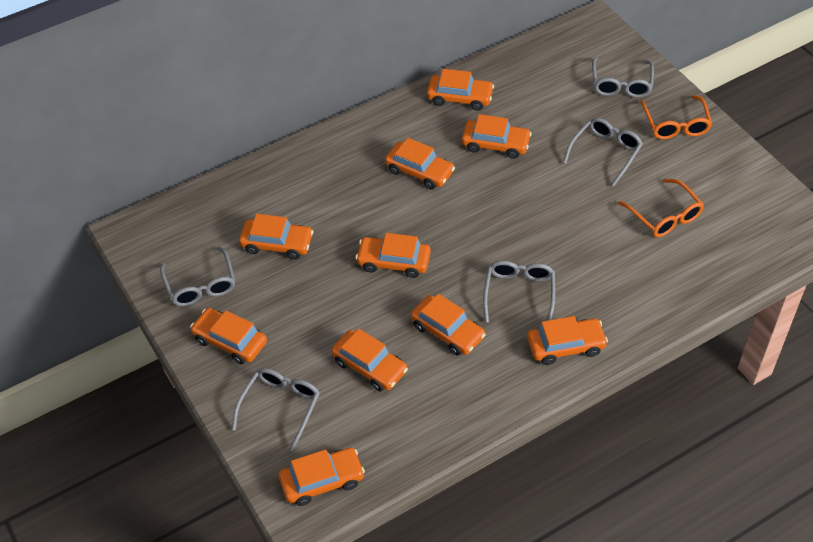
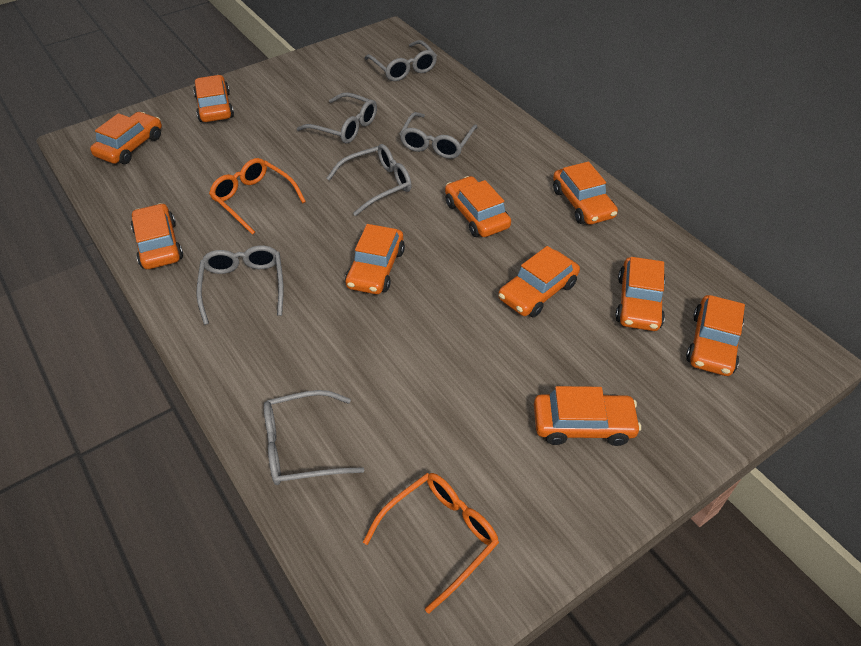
grey glasses: [160,247,235,306] [232,368,320,451] [483,261,555,323] [563,118,643,186] [592,57,654,98] = 5 -> [197,245,284,325] [264,390,364,485] [297,92,377,144] [327,144,412,216] [364,40,437,81] [400,112,478,159] = 6

